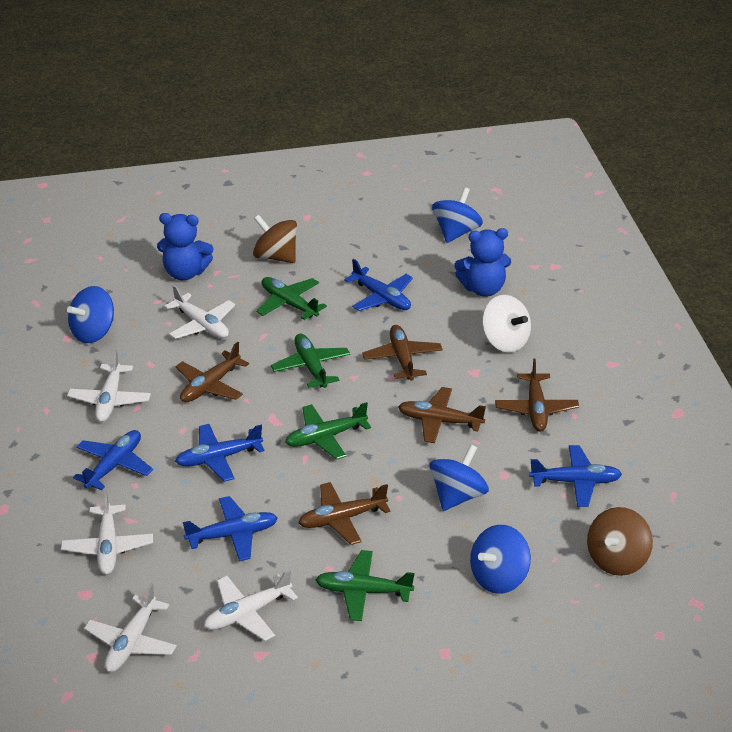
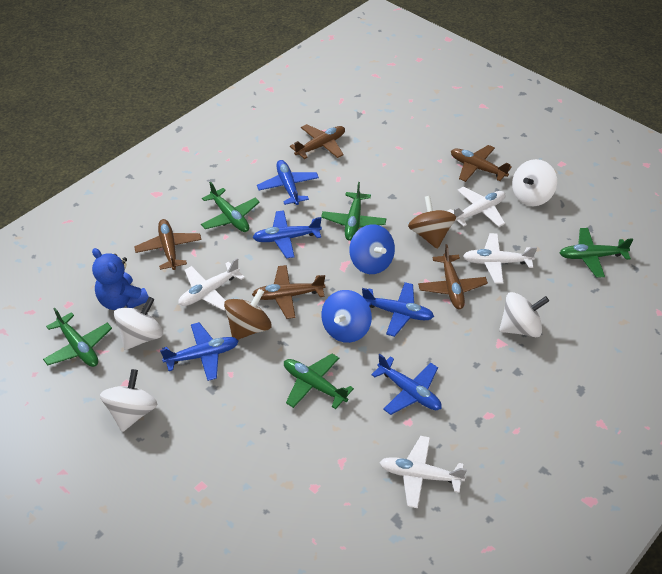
blue spinning top: [67,286,114,343] [429,444,489,511] [432,187,483,243] [470,525,531,594] = 4 -> [321,290,372,343] [349,224,395,274] = 2
blue teddy bear: [157,213,213,280] [454,228,511,297] = 2 -> [92,248,149,310] = 1
green plane: [256,277,327,320] [271,334,350,388] [285,402,371,460] [315,550,415,621] = 4 -> [43,308,112,367] [201,181,260,232] [284,354,354,409] [321,182,386,241] [560,228,633,278] = 5
white plane: [61,490,153,575] [67,350,151,422] [84,583,177,672] [164,285,235,339] [204,570,298,641] = 5 -> [178,258,245,311] [379,436,467,508] [447,187,505,227] [463,233,537,284] = 4
white spinning top: [482,295,531,353] = 1 -> [100,369,157,432] [114,297,163,350] [499,292,549,337] [512,159,557,206] = 4

